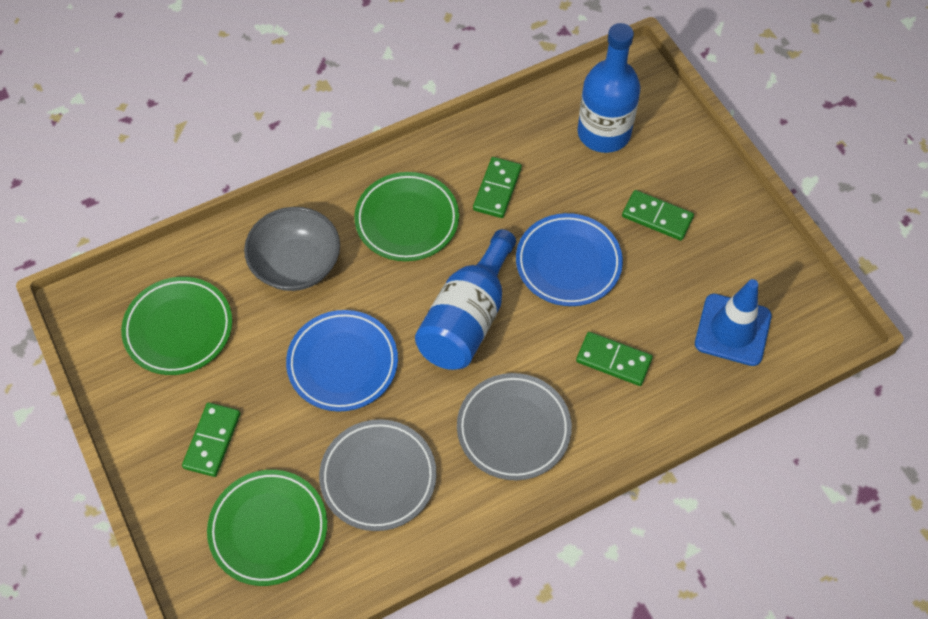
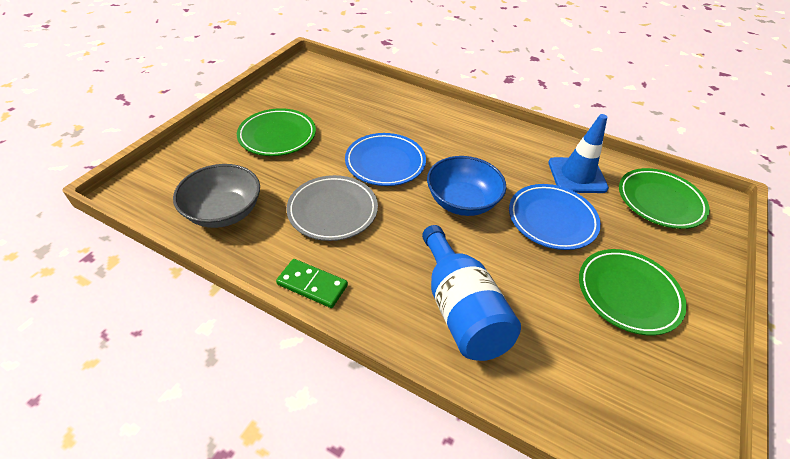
blue bottle: [415,229,516,370] [577,23,640,153] = 2 -> [422,225,521,361] = 1
blue bowl: none = 0 -> [427,156,506,216] = 1
green domino: [182,402,241,477] [473,157,522,218] [576,332,653,386] [622,190,694,241] = 4 -> [276,259,348,308] = 1
grey plate: [319,419,437,531] [457,373,572,480] = 2 -> [287,175,378,241] = 1

